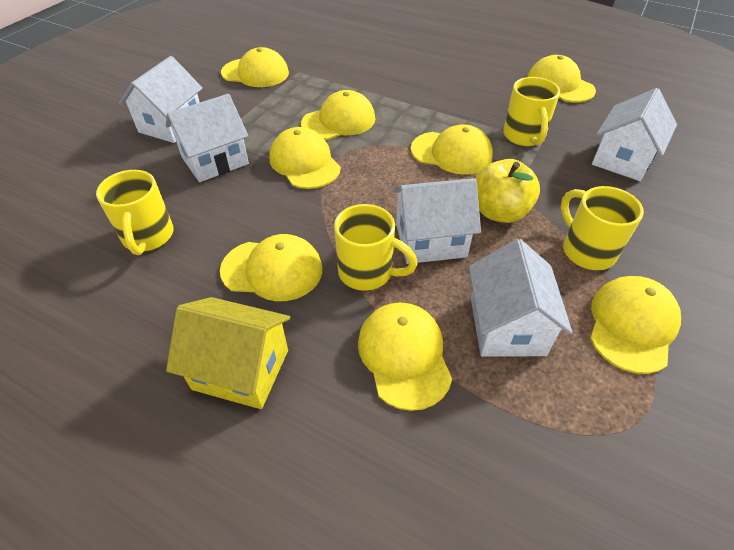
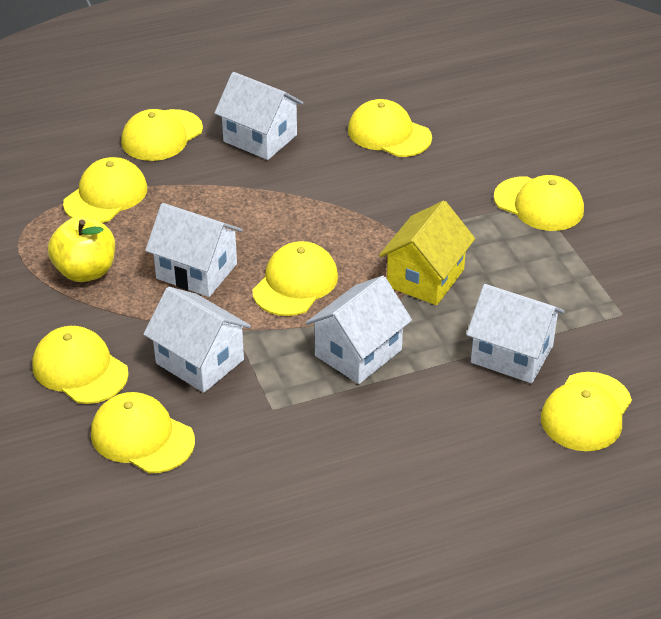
yellow mug: [96,170,174,255] [334,204,418,291] [503,77,560,146] [561,186,644,270] = 4 -> none = 0

